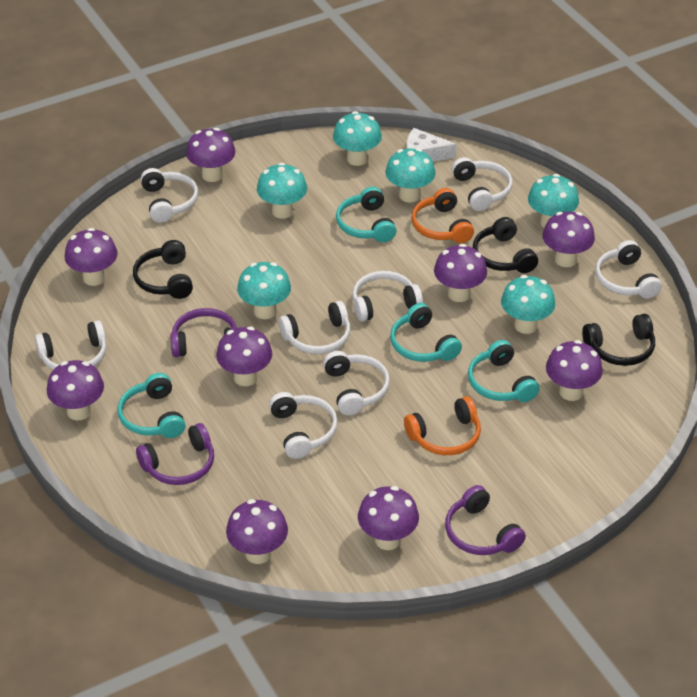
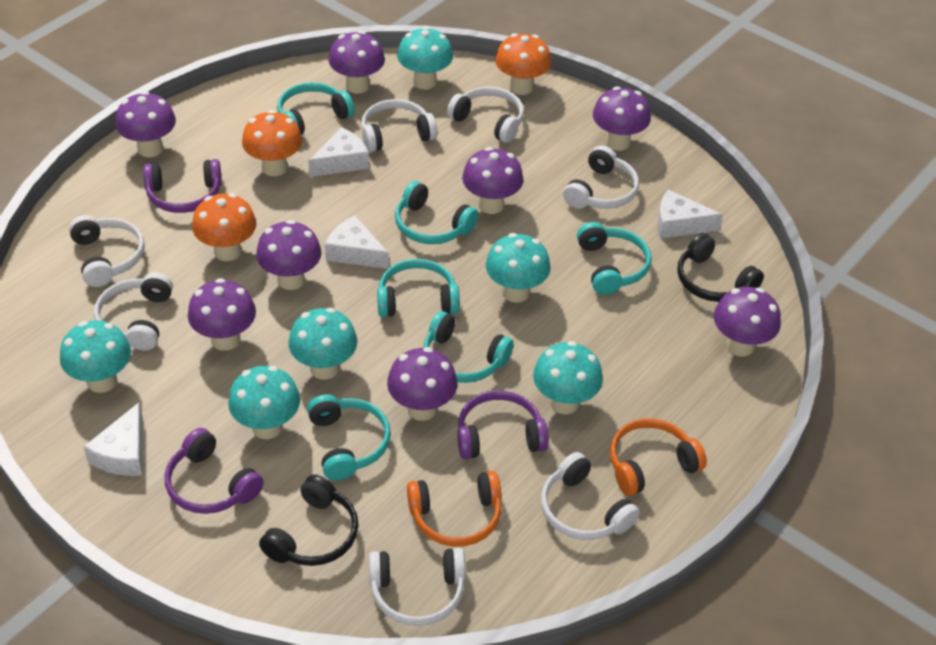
black headphones: [133,240,193,299] [473,217,538,273] [582,314,655,366] = 3 -> [259,475,359,566] [677,233,764,302] = 2
orange mushroom: none = 0 -> [192,193,257,261] [242,110,302,176] [495,33,551,95] = 3
purple mushroom: [47,360,104,420] [65,228,118,286] [186,128,236,182] [216,327,272,386] [226,499,288,564] [358,486,419,550] [434,244,487,302] [542,211,595,267] [546,340,603,401] = 9 -> [115,91,176,157] [188,278,256,351] [256,220,322,290] [329,31,385,94] [387,347,458,421] [462,147,523,214] [593,86,651,151] [714,287,781,357] = 8
turquoise headphones: [118,373,185,438] [336,187,397,242] [390,303,462,362] [468,340,540,402] = 4 -> [277,82,355,135] [307,394,391,481] [377,259,460,317] [395,181,478,244] [424,311,514,383] [577,222,652,295] = 6
white cheese: [406,128,457,161] = 1 -> [83,403,143,476] [308,127,369,177] [325,215,389,269] [657,190,723,239] = 4
white headphones: [35,320,106,370] [140,168,198,223] [269,392,338,459] [279,301,350,354] [323,351,390,415] [352,271,423,322] [452,157,513,211] [595,240,662,299] = 8 -> [69,215,145,287] [94,272,173,351] [361,99,437,152] [369,548,465,626] [447,87,524,143] [541,452,640,540] [563,146,639,209] = 7

